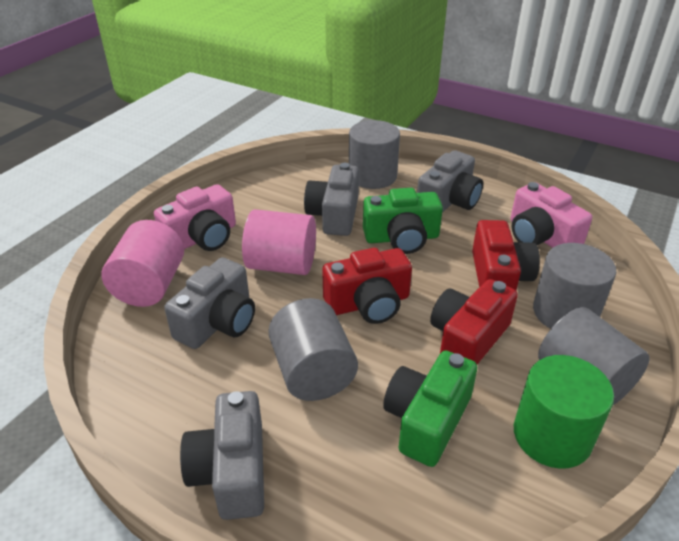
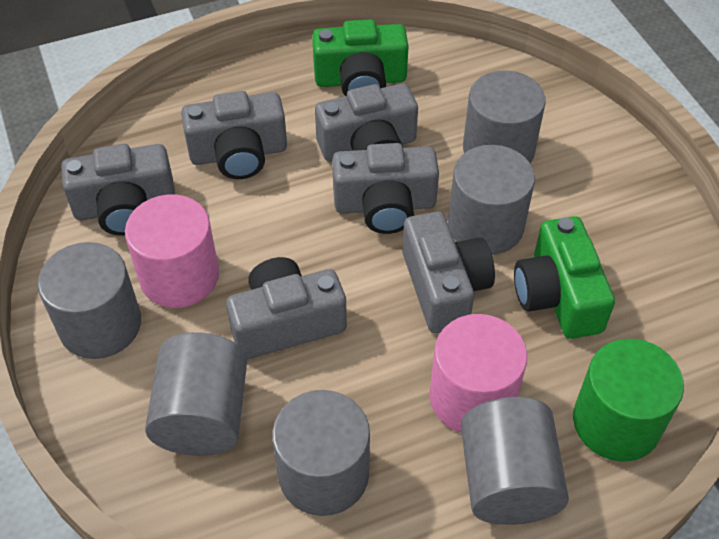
grey camera: [164,257,255,349] [180,391,264,520] [304,163,359,236] [417,150,483,213] = 4 -> [61,144,175,236] [181,91,287,179] [226,257,347,359] [315,84,418,162] [332,143,439,234] [402,211,495,333] = 6
grey cylinder: [268,298,358,401] [349,120,400,189] [533,243,616,329] [538,307,650,405] = 4 -> [38,242,141,359] [145,332,247,456] [272,390,370,516] [448,145,535,255] [461,397,569,525] [463,70,546,163] = 6
pink camera: [154,184,236,251] [511,182,592,248] = 2 -> none = 0
red camera: [322,248,412,324] [430,279,518,364] [472,220,540,290] = 3 -> none = 0

